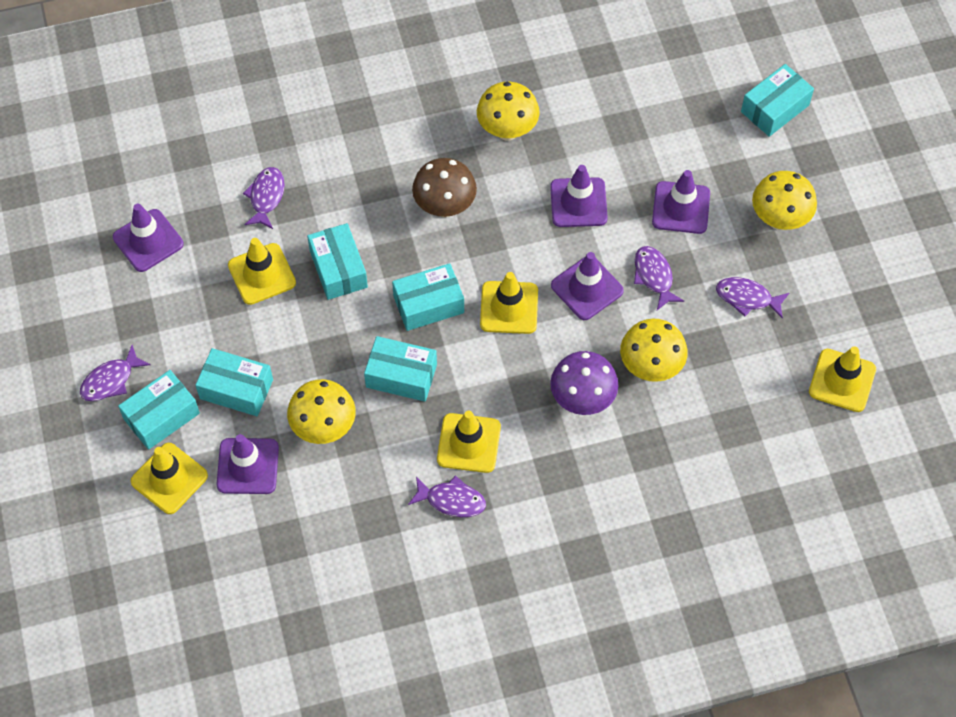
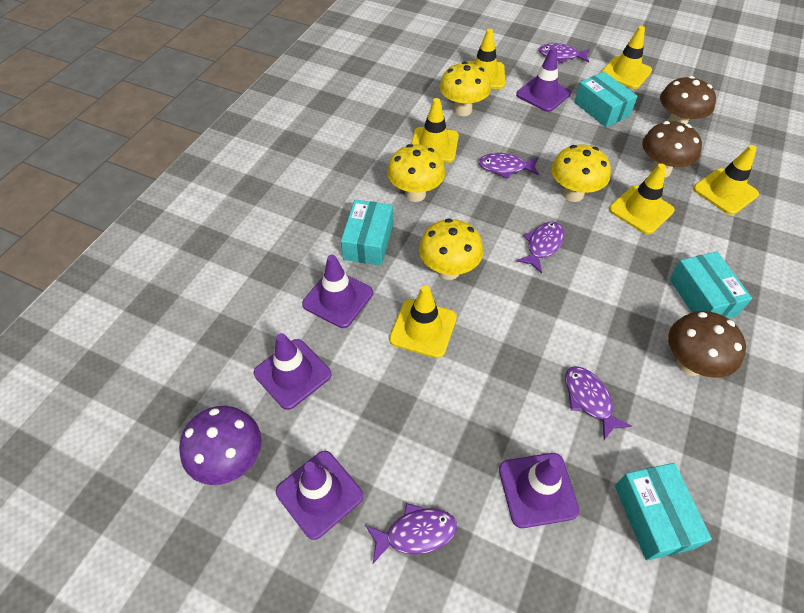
brown mushroom: [412,158,477,217] = 1 -> [642,121,702,178] [660,76,716,124] [668,311,746,378] = 3
turquoise box: [118,370,200,450] [195,348,273,416] [307,223,368,300] [364,336,437,402] [392,263,464,331] [741,64,814,137] = 6 -> [341,199,393,266] [574,72,638,127] [615,463,712,561] [669,252,752,318] = 4
yellow traffic cone: [131,443,208,514] [228,238,296,305] [437,411,501,473] [480,272,538,334] [809,346,876,412] = 5 -> [389,286,457,358] [411,98,459,163] [466,29,505,89] [601,26,652,89] [609,164,675,235] [693,145,759,215] = 6

